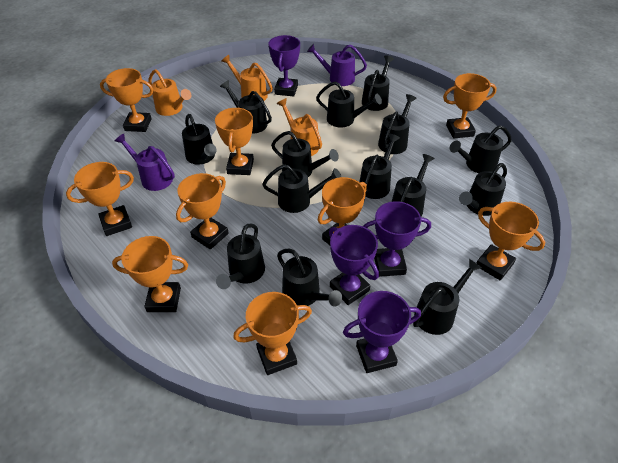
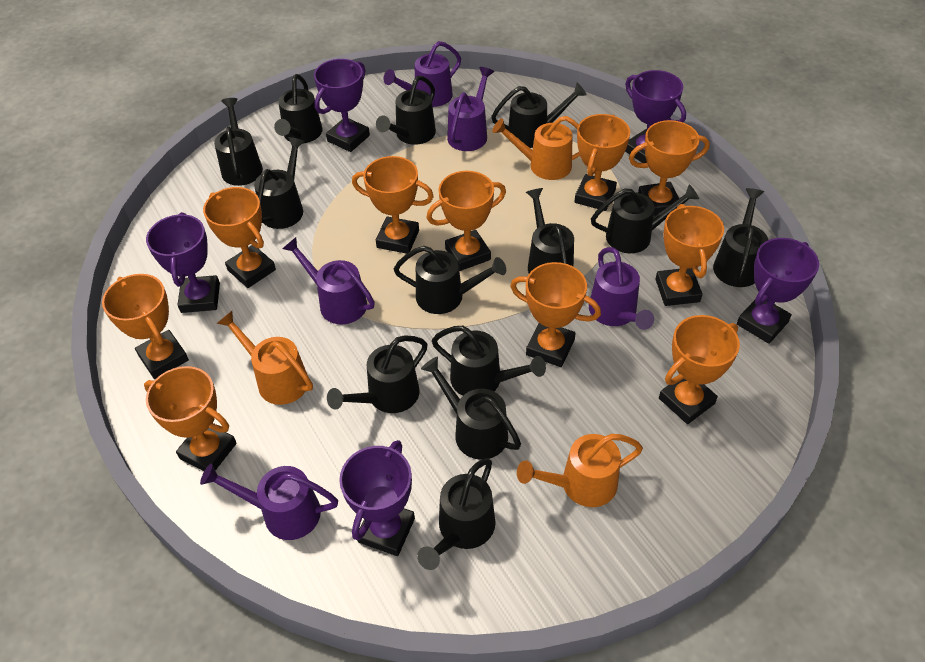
black watering can: [182,114,217,165] [216,224,265,289] [220,80,272,134] [262,164,341,213] [271,131,339,177] [277,249,342,306] [316,81,382,127] [359,133,400,199] [362,56,394,111] [378,94,417,154] [392,154,435,216] [413,259,482,335] [450,125,512,173] [459,163,507,216] = 14 -> [214,98,263,186] [254,137,305,229] [274,74,322,144] [327,335,428,413] [376,76,436,145] [394,246,506,314] [417,458,496,570] [421,357,521,460] [432,326,546,396] [491,83,587,148] [526,188,574,273] [591,184,699,253] [713,188,768,287] = 13
orange trophy: [66,162,134,236] [100,68,153,132] [112,236,188,312] [176,173,229,250] [215,107,254,175] [233,292,312,375] [318,177,367,245] [443,73,497,139] [476,202,545,281] = 9 -> [102,274,189,379] [144,366,237,471] [203,187,276,288] [352,156,434,254] [426,171,506,271] [510,262,601,367] [574,114,630,211] [629,120,710,216] [655,204,724,306] [659,315,740,424] = 10
purple trophy: [268,35,300,96] [329,225,379,305] [343,291,421,373] [363,201,431,277] = 4 -> [146,212,220,313] [314,59,370,152] [339,440,415,556] [625,70,686,163] [737,238,819,344] = 5
purple watering can: [115,133,175,191] [307,44,367,86] = 2 -> [200,463,338,540] [282,237,375,324] [383,41,461,107] [447,67,494,151] [589,247,654,330] = 5

